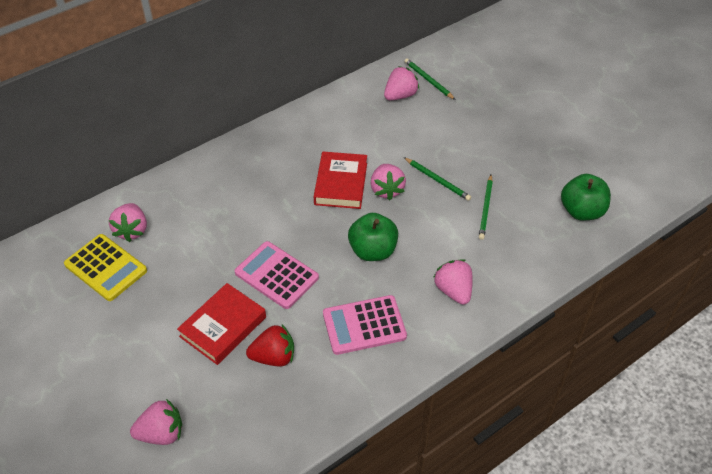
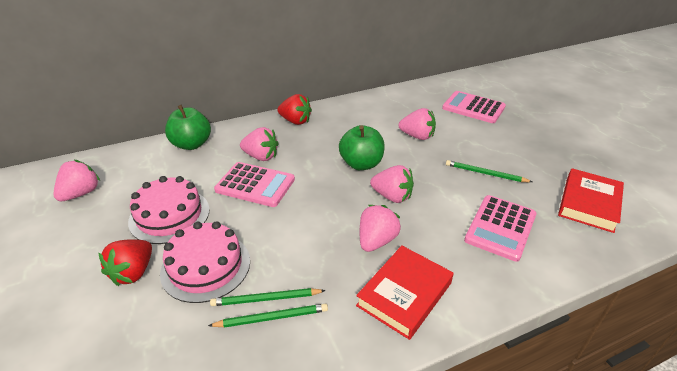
pink cake: none = 0 -> [128,176,210,244] [160,221,250,303] = 2
pink calculator: [235,241,319,309] [323,295,407,355] = 2 -> [214,162,295,207] [442,91,506,123] [464,195,537,262] = 3
red strawberry: [246,325,294,366] = 1 -> [99,239,152,286] [277,94,312,125] = 2
yellow calculator: [64,234,147,301] = 1 -> none = 0

